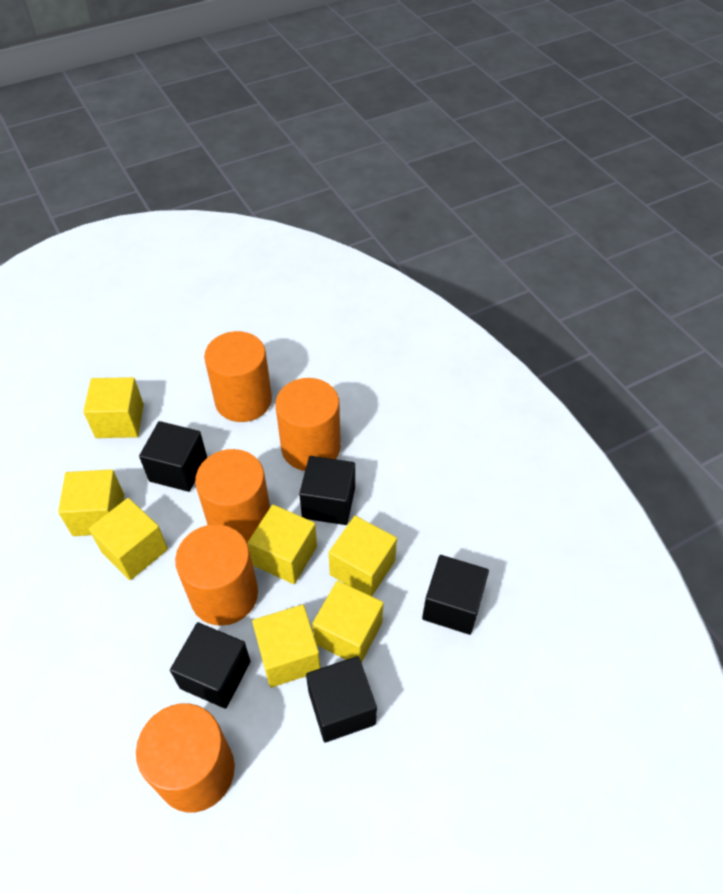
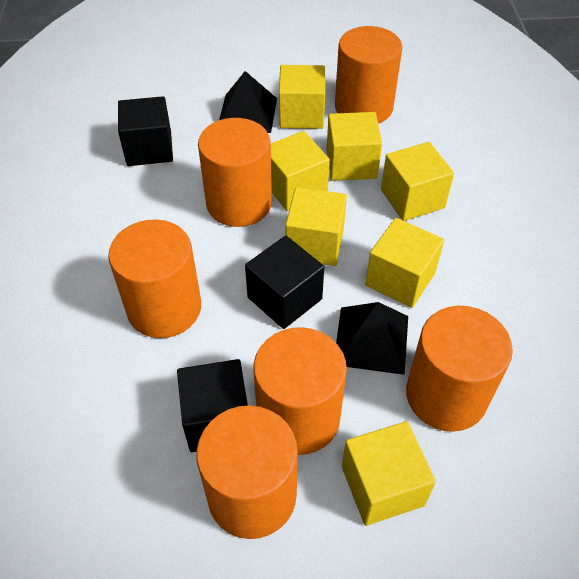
black cube: [139,421,207,492] [170,622,251,709] [299,456,355,525] [306,656,377,743] [422,555,489,635] = 5 -> [118,96,173,166] [177,359,248,452] [245,236,324,329] = 3
black pyramid: none = 0 -> [219,71,277,133] [336,302,408,375] = 2
orange cylinder: [136,703,235,813] [175,524,258,626] [195,449,270,544] [204,331,272,422] [276,378,341,471] = 5 -> [108,219,201,338] [196,405,298,539] [198,118,272,227] [253,327,347,455] [335,26,402,124] [406,306,513,432] = 6

